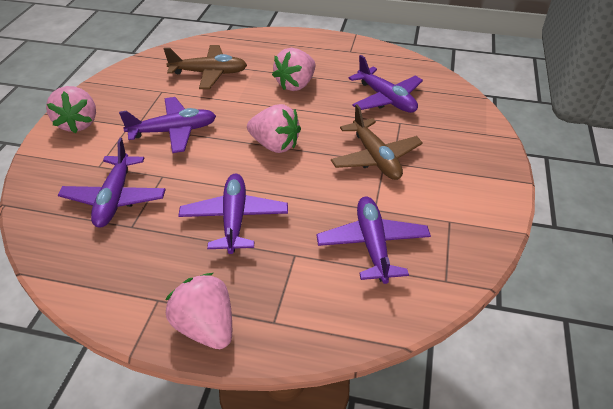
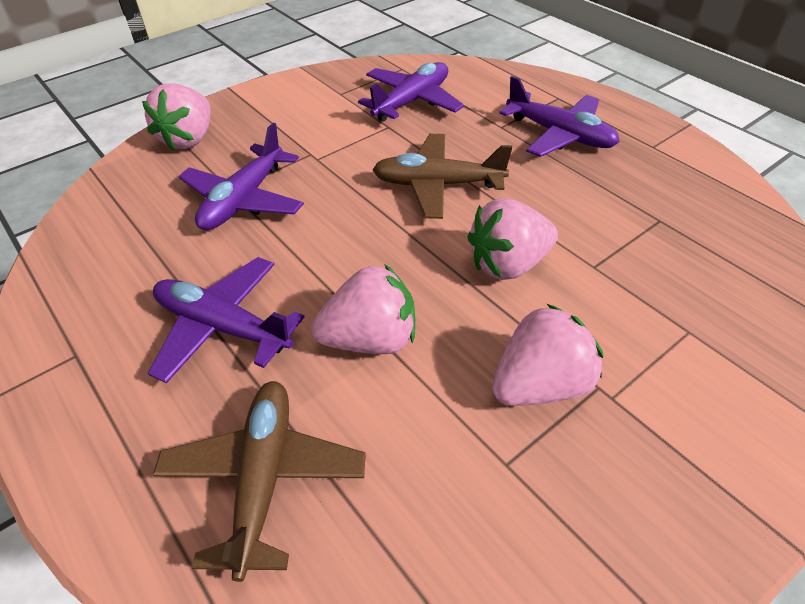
purple plane: [58,138,166,228] [119,97,216,153] [178,174,288,254] [316,197,431,284] [348,55,423,113] = 5 -> [148,257,304,383] [178,123,304,230] [358,62,464,122] [499,76,620,157] = 4

